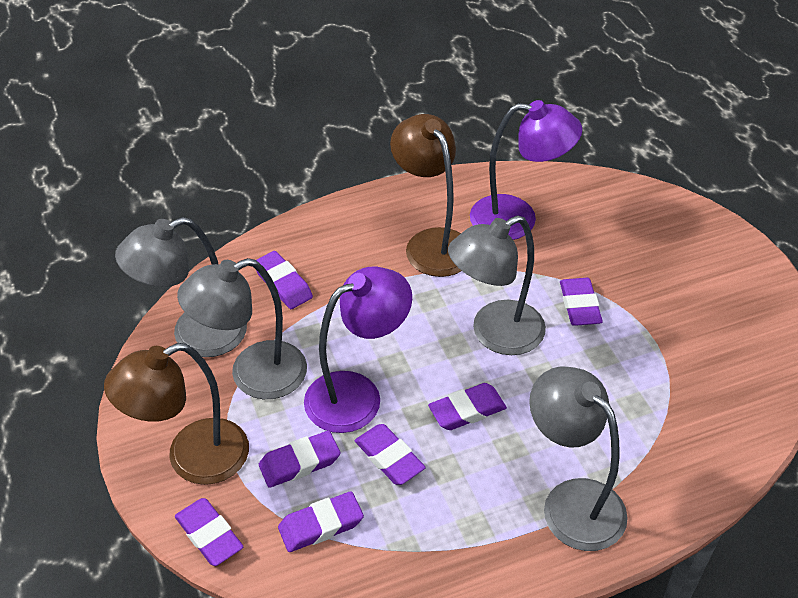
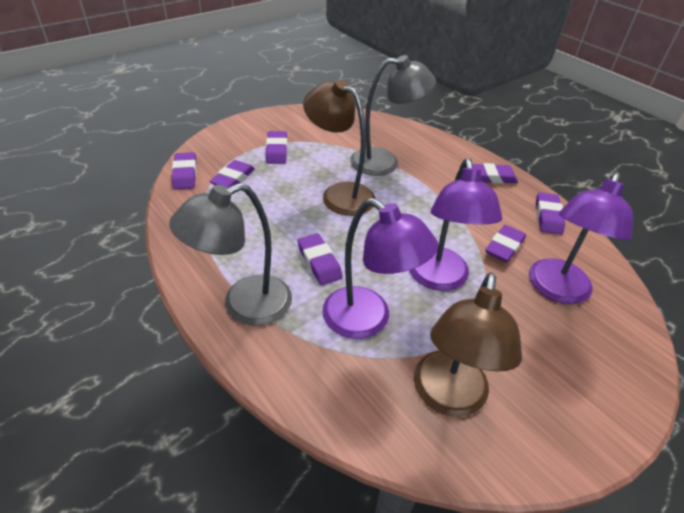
grey lamp: [115,217,247,357] [177,258,307,399] [448,215,546,355] [529,367,628,551] = 4 -> [169,183,292,326] [350,55,436,176] = 2
purple lamp: [304,267,412,433] [470,100,582,240] = 2 -> [322,198,438,339] [409,158,502,291] [529,172,633,304] = 3

